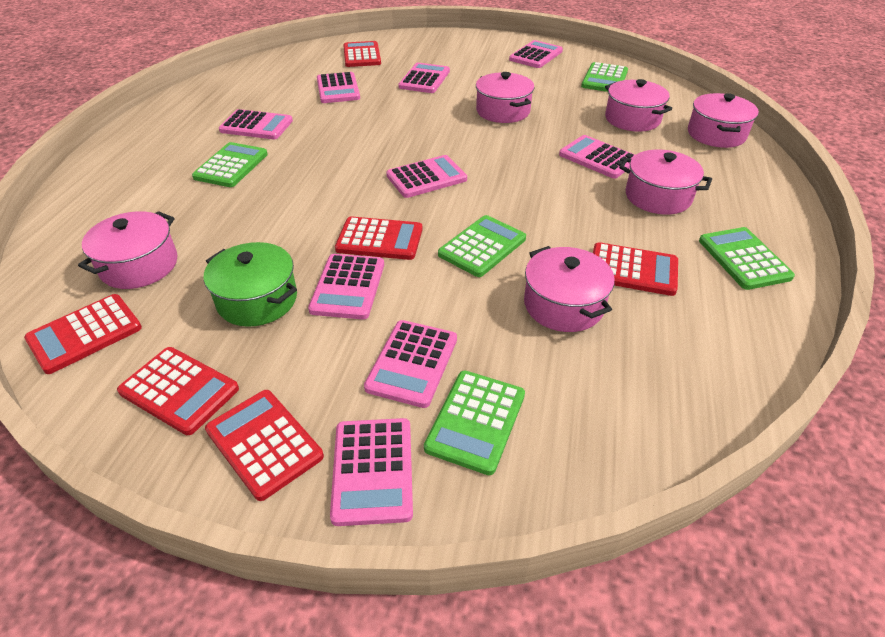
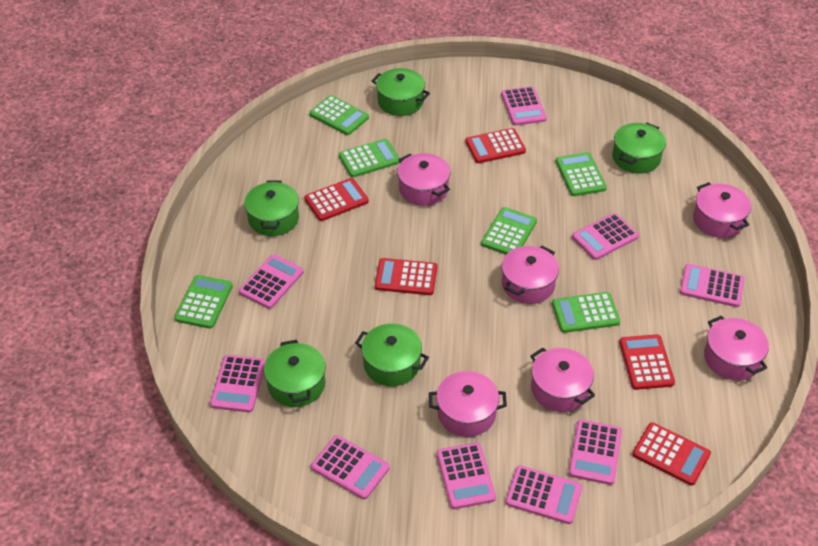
green calculator: [192,142,268,187] [424,371,525,475] [438,215,526,277] [581,62,628,92] [699,227,795,290] = 5 -> [174,275,233,329] [309,95,369,135] [339,139,400,177] [481,207,537,255] [552,292,620,333] [556,152,607,196] = 6
green pot: [204,242,297,327] = 1 -> [244,180,299,236] [264,340,326,407] [355,323,429,386] [372,68,430,116] [612,123,666,174] = 5
red calculator: [24,294,142,374] [117,347,239,435] [205,390,324,501] [335,216,422,260] [343,41,381,67] [593,242,678,296] = 6 -> [304,178,369,221] [375,258,437,295] [465,128,526,163] [619,334,675,390] [632,422,711,486] = 5

